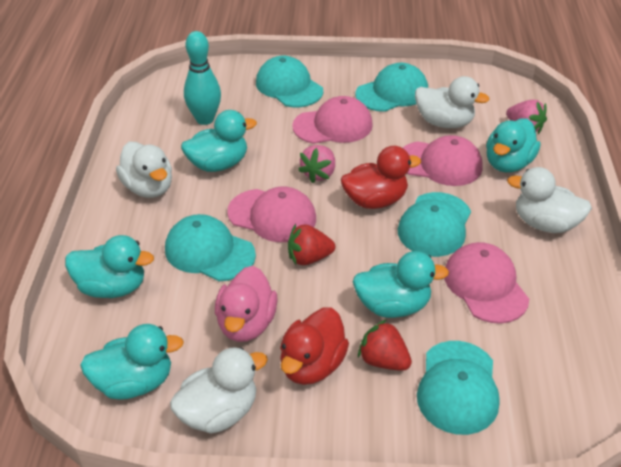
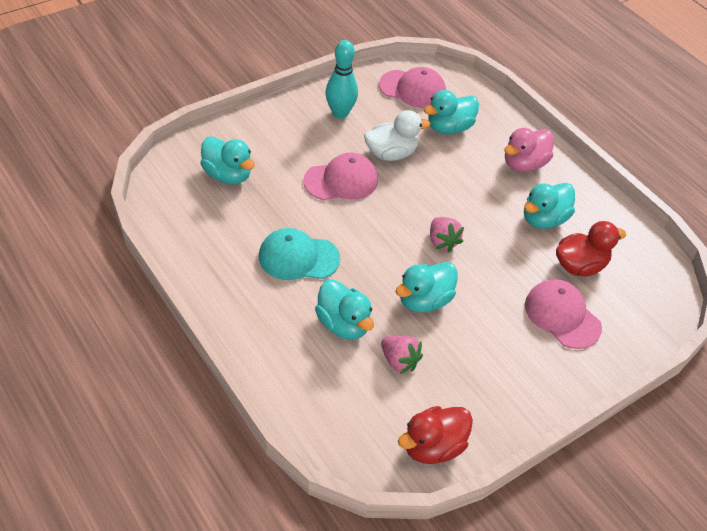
pink cap: [227,187,316,242] [292,96,373,144] [403,135,482,186] [444,242,529,324] = 4 -> [303,153,378,200] [379,67,446,108] [525,279,602,349] = 3
red strawberry: [288,224,335,265] [358,320,412,371] = 2 -> none = 0
turquoise cap: [165,214,256,281] [256,56,323,107] [355,63,428,112] [398,192,471,257] [417,341,500,435] = 5 -> [259,228,340,280] = 1
white duck: [116,142,172,198] [170,347,268,434] [415,76,489,128] [507,167,592,233] = 4 -> [364,110,430,161] = 1

